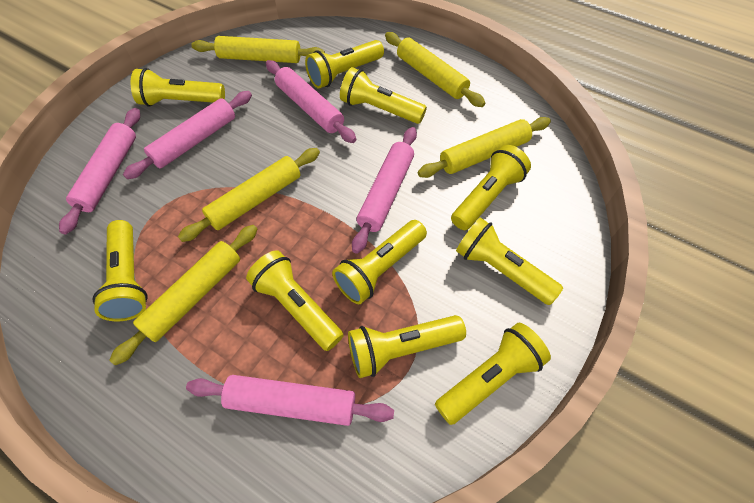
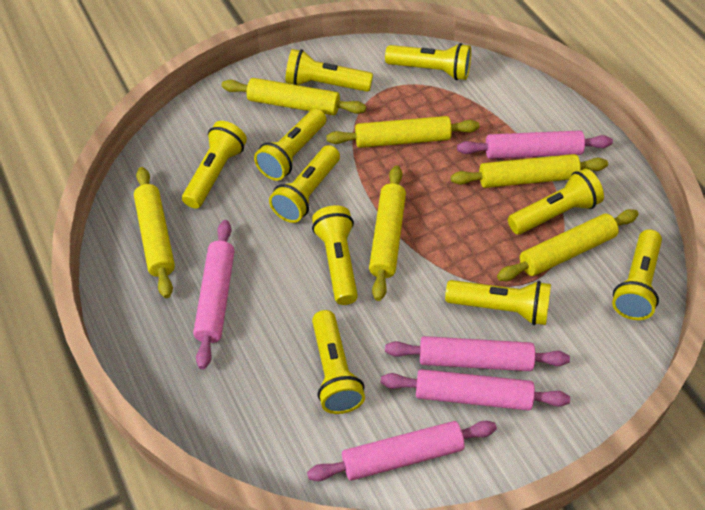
yellow rolling pin: [109,225,258,365] [178,148,320,242] [191,36,325,63] [385,32,485,107] [418,117,551,178] = 5 -> [134,167,175,298] [221,78,366,115] [326,116,480,148] [369,165,406,301] [451,154,608,188] [497,209,639,281] = 6

